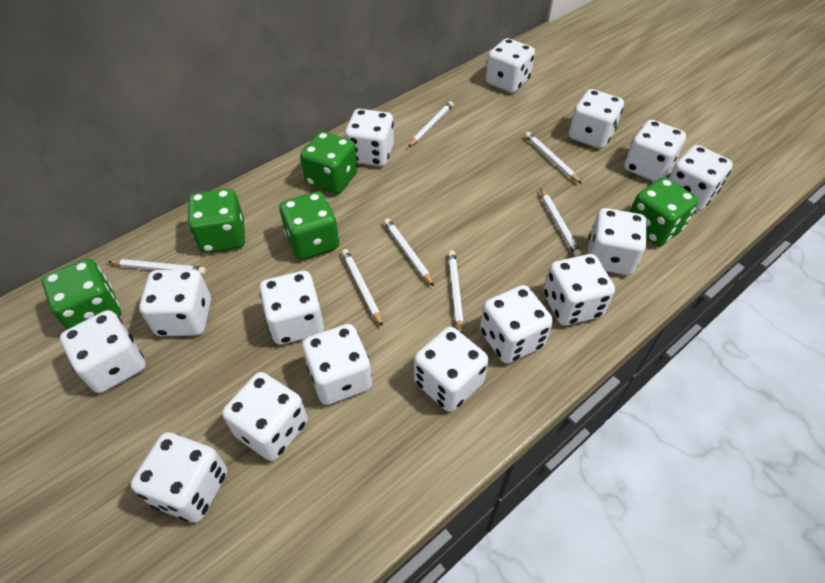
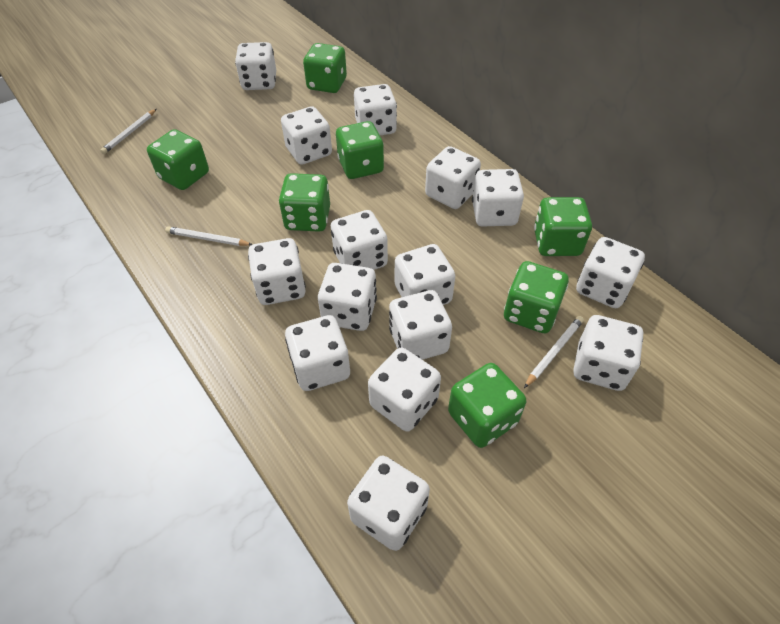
green dice: [42,259,121,329] [188,188,245,253] [280,191,339,260] [300,131,357,194] [630,177,699,246] = 5 -> [147,129,209,190] [279,173,330,232] [303,43,347,93] [336,121,384,179] [448,363,526,448] [504,261,569,333] [534,197,592,256] = 7
white pencil: [108,259,206,275] [342,249,383,327] [384,218,434,286] [408,101,454,147] [448,250,464,333] [525,132,582,184] [540,188,581,257] = 7 -> [100,109,156,154] [165,226,253,246] [524,316,584,388] = 3

